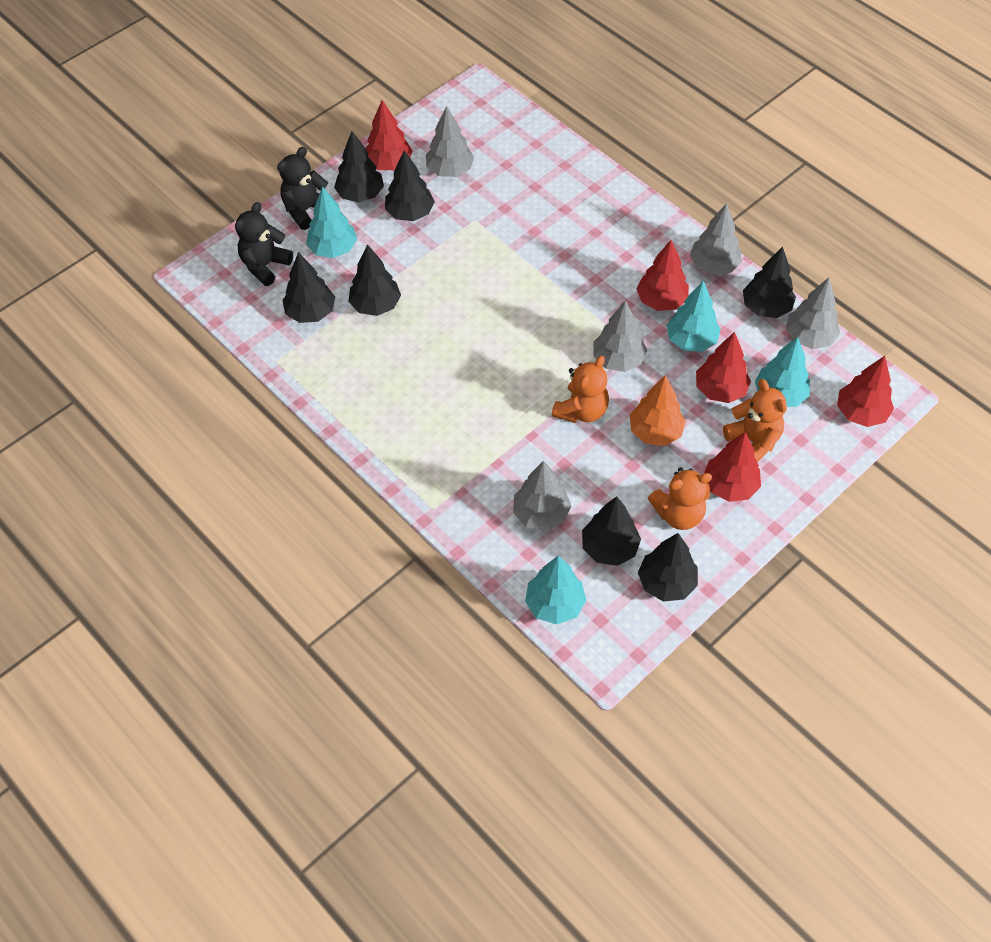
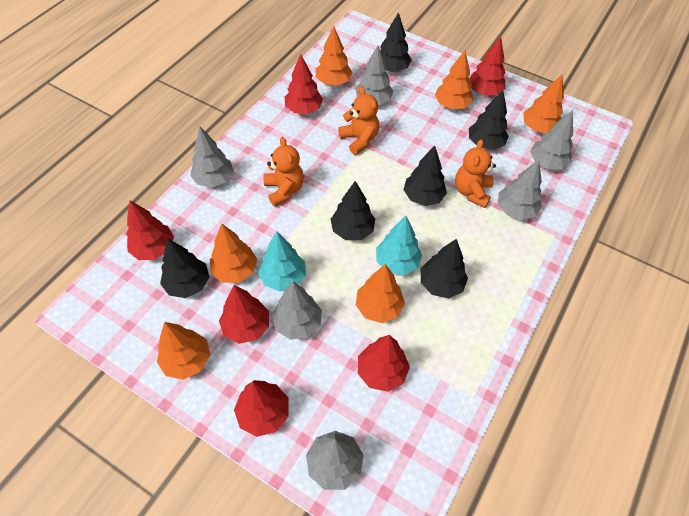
black teddy bear: [235,202,293,286] [277,147,328,230] = 2 -> none = 0
black tree: [282,252,335,323] [334,131,384,203] [349,244,401,316] [385,150,435,221] [582,496,641,566] [638,533,698,602] [743,246,796,318] = 7 -> [160,238,209,298] [330,181,375,240] [380,12,412,72] [403,146,447,206] [421,239,468,298] [469,90,509,150] = 6
grey tree: [426,106,474,177] [513,461,571,531] [594,300,647,372] [690,203,742,275] [786,278,840,349] = 5 -> [190,127,234,188] [272,281,322,340] [306,431,364,490] [355,46,393,105] [498,160,542,220] [530,110,573,170] = 6
orange tree: [629,375,686,446] = 1 -> [157,322,210,380] [210,224,257,283] [316,26,353,86] [356,264,405,323] [435,50,473,109] [523,74,564,133] = 6
red tree: [365,100,413,170] [636,240,689,311] [696,332,751,403] [704,432,761,502] [837,356,894,427] = 5 -> [126,200,174,260] [219,285,269,344] [234,380,289,437] [285,54,323,114] [358,335,410,392] [469,36,506,95] = 6
turquoise tree: [306,186,357,258] [525,555,586,625] [667,281,721,352] [755,337,810,407] = 4 -> [258,232,306,292] [376,216,422,275] = 2

